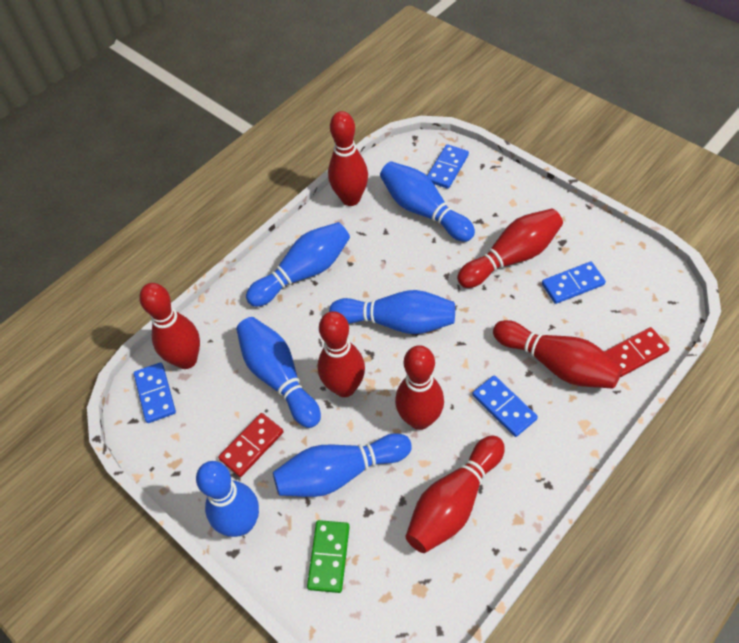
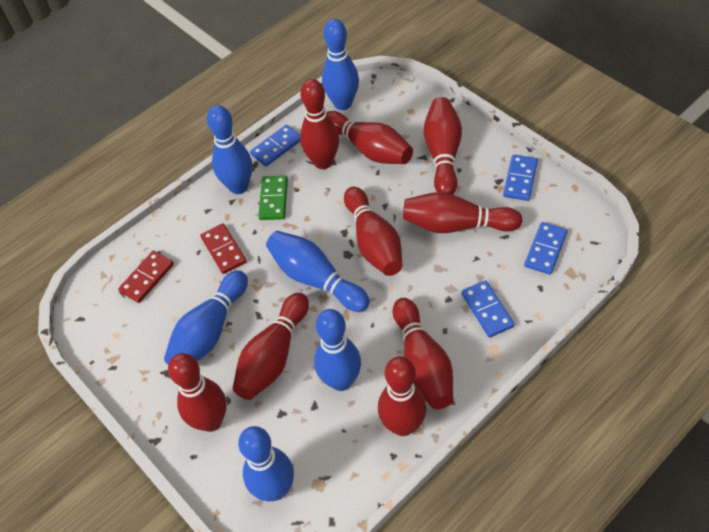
red bowling pin: [139,283,200,369] [318,311,365,397] [328,111,368,206] [395,345,444,430] [406,435,505,553] [457,209,563,288] [493,320,623,389] = 7 -> [168,353,227,432] [233,293,309,400] [300,79,339,169] [327,111,413,164] [344,187,403,276] [378,356,427,436] [393,298,453,410] [403,192,522,233] [423,97,462,194] = 9

